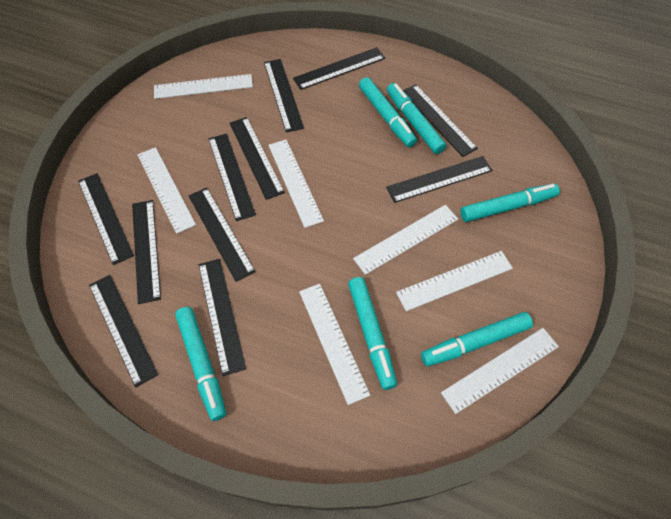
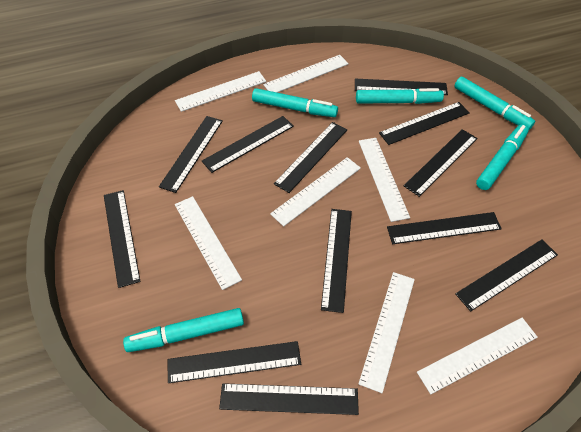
black ruler: [78,173,134,265] [89,275,158,387] [132,200,161,304] [189,188,256,282] [199,259,246,376] [209,133,256,221] [230,117,285,200] [264,59,304,133] [293,47,385,90] [386,156,493,203] [403,84,478,157] = 11 -> [104,190,141,288] [159,116,223,193] [168,341,301,383] [202,116,294,173] [219,383,359,415] [274,122,347,193] [321,209,352,313] [355,79,448,95] [379,102,470,145] [387,212,502,244] [404,129,478,197] [455,239,558,312] = 12
turquoise marker: [175,307,226,421] [348,277,397,390] [359,77,417,147] [387,83,446,154] [421,312,533,367] [460,184,560,222] = 6 -> [123,308,244,352] [252,88,338,117] [356,88,444,104] [454,77,535,130] [476,124,529,190] = 5

